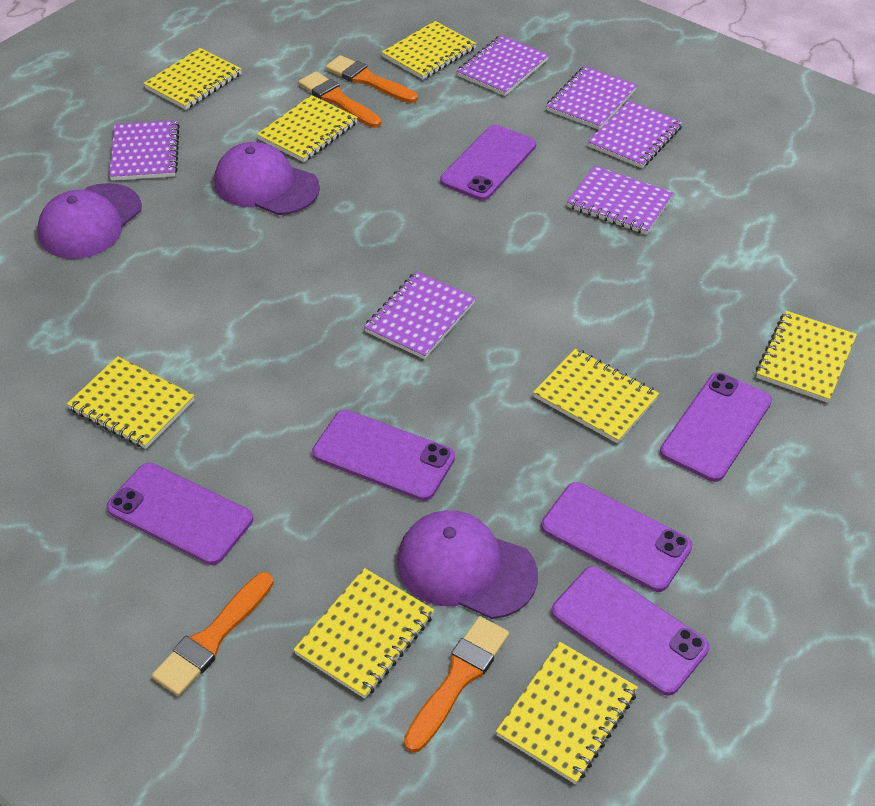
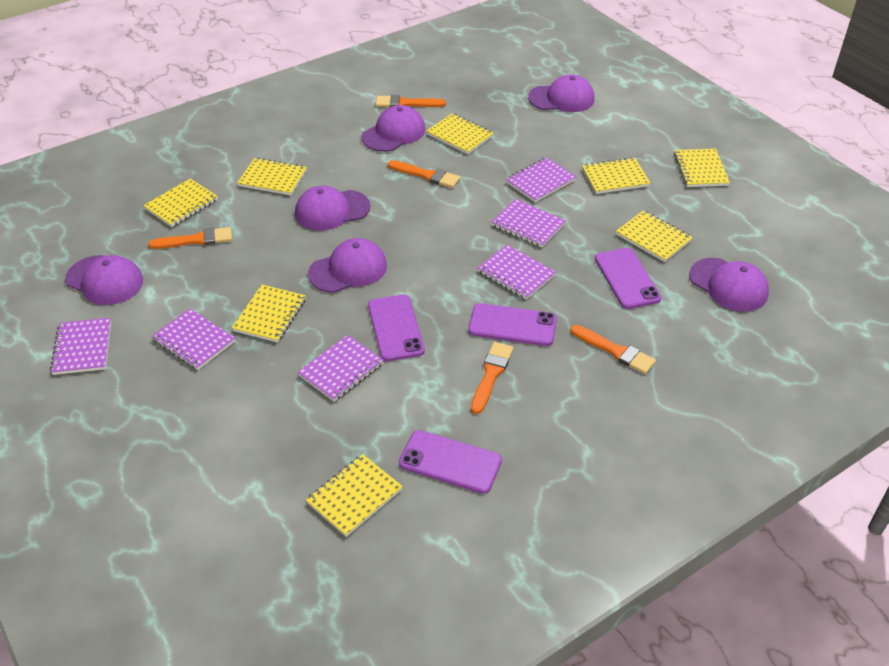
orange brush: [152,572,274,696] [298,71,381,128] [326,55,418,103] [404,616,509,752] = 4 -> [148,227,232,249] [376,95,446,107] [388,160,460,188] [471,342,513,414] [570,325,656,374] = 5
purple cap: [37,183,142,259] [214,142,320,215] [397,510,538,619] = 3 -> [65,255,143,305] [295,186,371,230] [308,238,387,293] [362,105,426,152] [528,74,595,112] [689,258,769,312] = 6
purple phone: [107,463,253,565] [312,410,455,501] [440,125,536,201] [541,482,692,592] [551,566,709,696] [660,372,772,482] = 6 -> [368,295,425,361] [399,430,502,494] [468,303,557,346] [595,248,661,309] = 4

